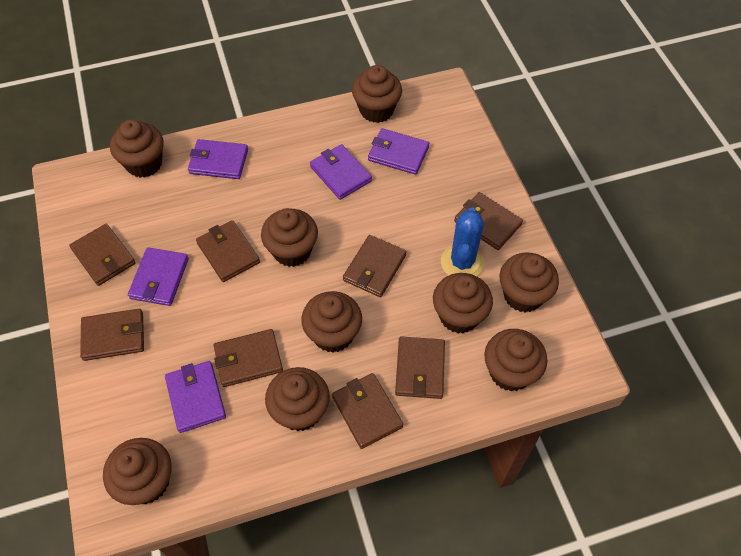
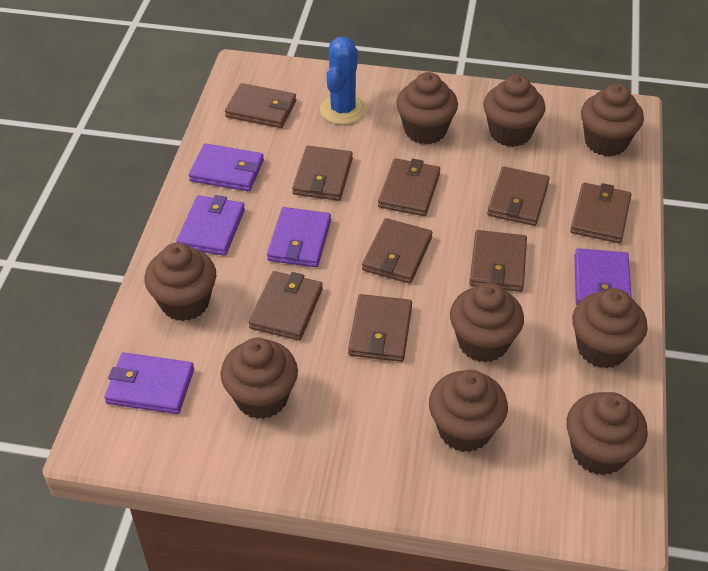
brown wallet: [69,224,136,286] [80,309,144,361] [196,220,260,282] [214,329,283,387] [332,373,403,449] [343,235,406,297] [395,336,445,399] [454,192,523,250] = 8 -> [225,83,296,128] [249,271,323,340] [292,146,353,201] [348,294,412,362] [362,218,433,284] [378,158,440,216] [470,230,527,292] [487,167,550,226] [570,183,632,243] = 9

